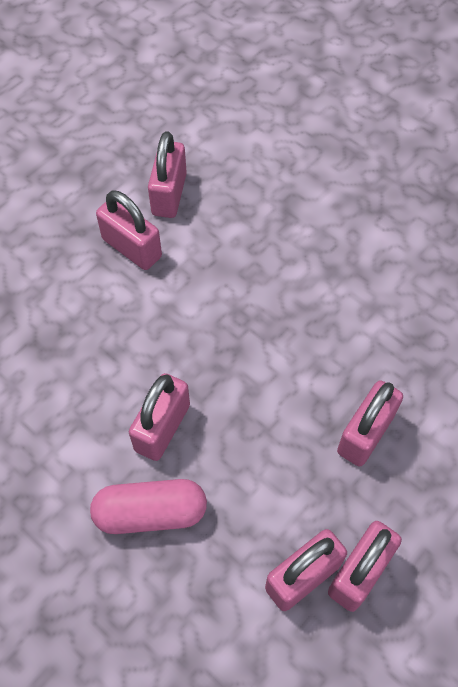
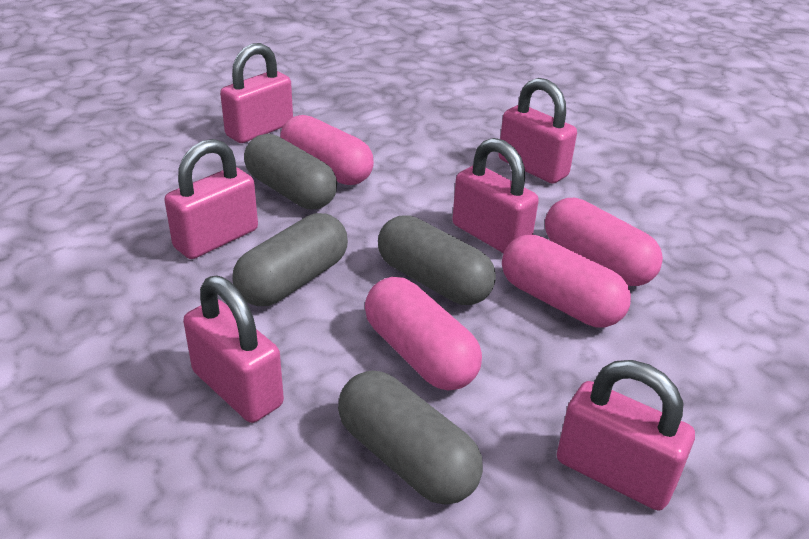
grey capsule: none = 0 -> [232,213,348,306] [244,134,337,209] [338,371,483,504] [378,215,496,305] = 4
pink capsule: [90,479,207,534] = 1 -> [280,115,374,185] [365,277,482,390] [502,235,631,327] [545,198,663,286] = 4

